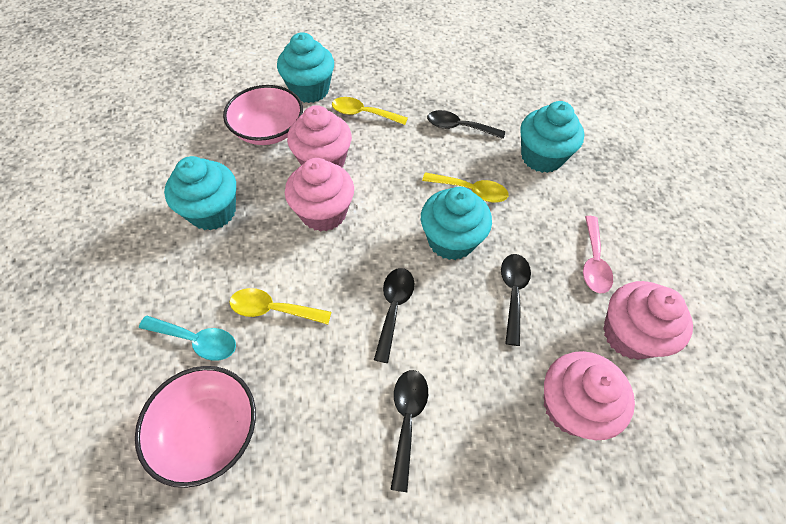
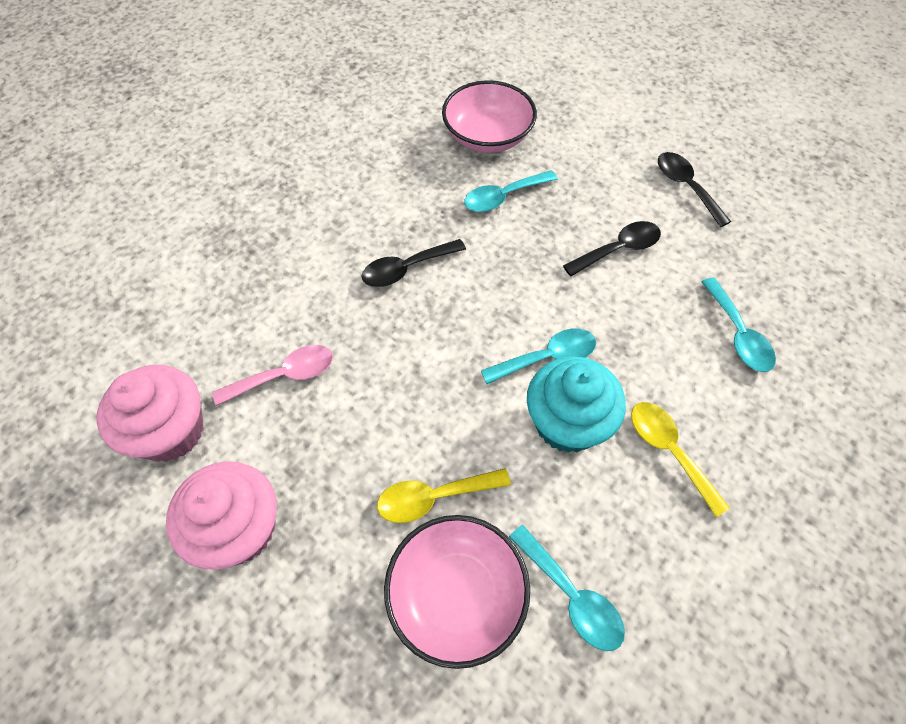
black spoon: [374,268,414,363] [390,370,428,492] [427,110,505,139] [501,254,531,346] = 4 -> [362,239,466,287] [563,221,661,276] [658,152,731,227] = 3
pink cupcake: [285,158,354,232] [287,105,352,167] [544,351,635,440] [603,281,693,360] = 4 -> [97,365,204,462] [166,461,277,570] = 2
turquoise cupcake: [164,156,236,230] [277,32,334,103] [421,187,492,260] [520,101,584,173] = 4 -> [527,356,626,453] = 1
turquoise spoon: [139,316,236,361] = 1 -> [464,170,558,212] [481,328,596,384] [509,525,625,651] [701,278,776,372] = 4
yellow spoon: [230,288,331,325] [332,97,408,125] [422,172,508,202] = 3 -> [377,468,511,523] [631,402,730,517] = 2

